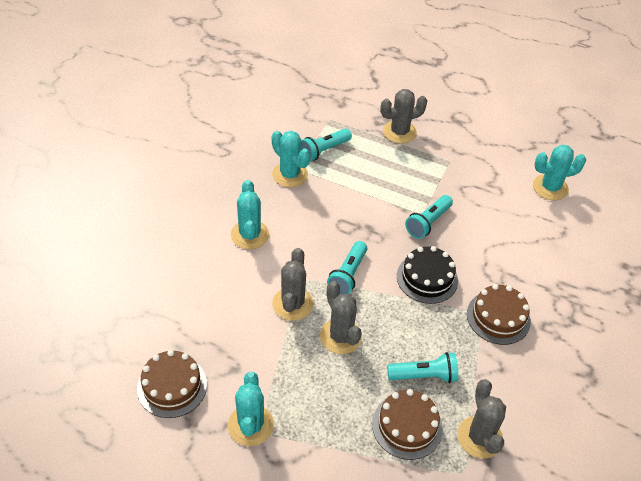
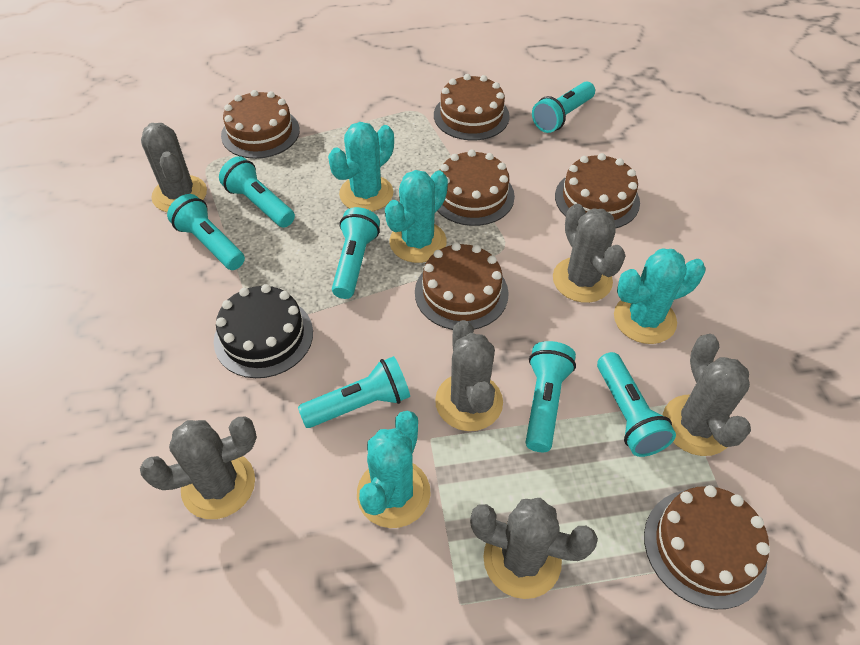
brown cake: [137,350,207,418] [372,389,443,460] [467,284,531,345] = 3 -> [221,90,300,159] [415,243,509,330] [434,74,510,140] [437,150,515,226] [555,153,640,228] [644,485,770,609] = 6
grey cactus: [272,248,313,321] [320,281,362,354] [380,89,427,144] [457,379,506,459] = 4 -> [140,416,257,519] [141,123,207,212] [435,320,503,431] [470,498,598,599] [553,204,625,303] [663,334,751,456] = 6
turquoise flashlight: [301,128,352,161] [327,241,367,294] [387,352,458,383] [405,195,453,239] = 4 -> [167,194,245,270] [219,156,295,228] [298,356,410,428] [332,207,380,299] [526,341,576,452] [532,82,595,133] [597,352,676,457] = 7

